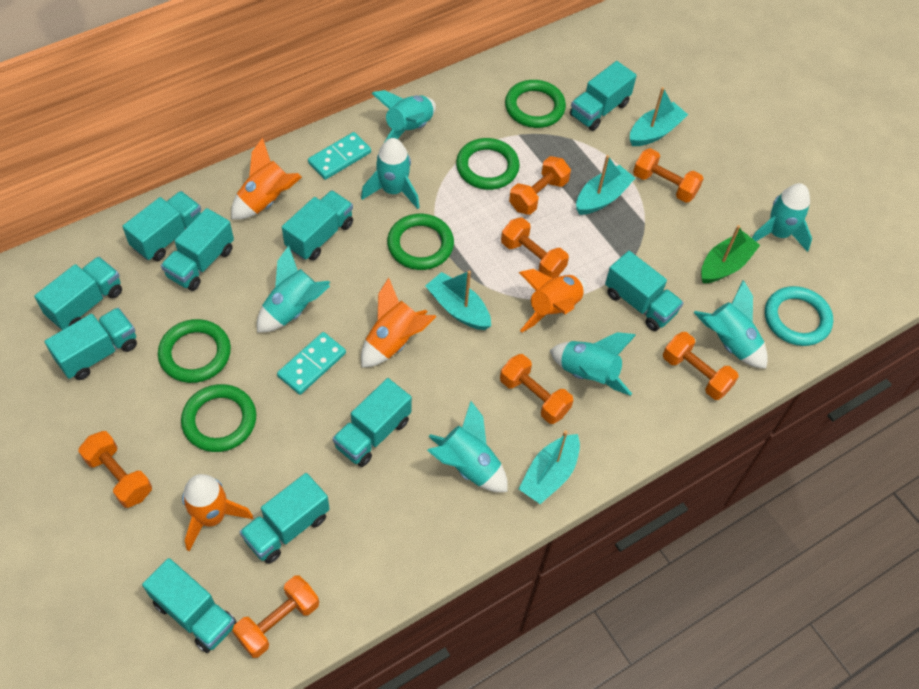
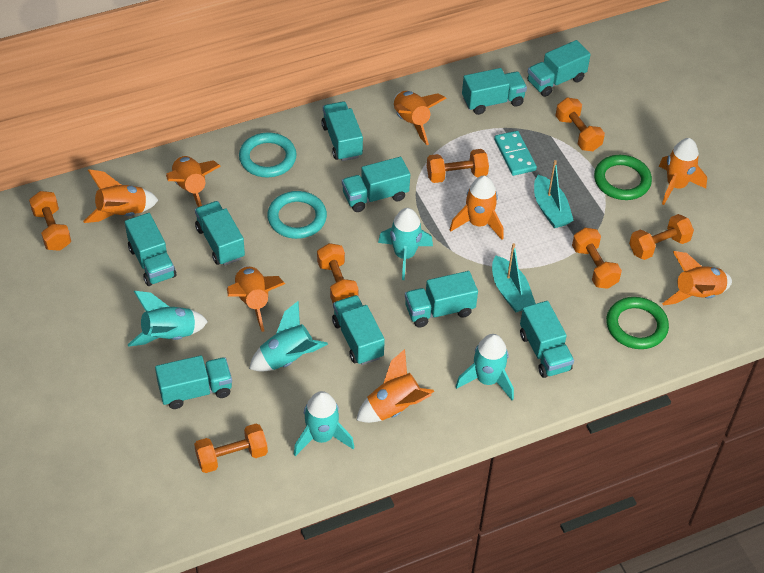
green boat: [701,225,760,283] = 1 -> none = 0
green ring: [158,319,231,383] [181,384,256,452] [387,214,454,270] [456,138,520,190] [505,80,566,128] = 5 -> [594,155,652,200] [606,297,669,349] = 2
orange rocket: [182,474,253,551] [231,138,302,220] [361,277,437,368] [519,269,586,332] = 4 -> [83,169,158,223] [166,156,221,207] [227,266,285,332] [356,349,434,423] [394,91,446,145] [450,176,504,240] [659,138,707,205] [662,251,732,306] = 8
turquoise boat: [425,271,491,330] [519,430,580,504] [576,155,635,215] [630,87,688,146] = 4 -> [492,243,536,312] [534,160,574,228] = 2
turquoise domino: [277,332,346,395] [308,132,371,180] = 2 -> [494,131,537,176] = 1
turquoise ring: [765,286,833,346] = 1 -> [239,132,297,177] [267,191,327,239] = 2
turquoise rocket: [257,246,330,332] [361,138,420,209] [371,90,436,144] [427,401,508,492] [550,332,636,396] [694,280,768,369] [752,183,812,252] = 7 -> [127,291,208,347] [249,301,328,372] [293,391,354,456] [378,208,433,280] [455,334,514,400] = 5

